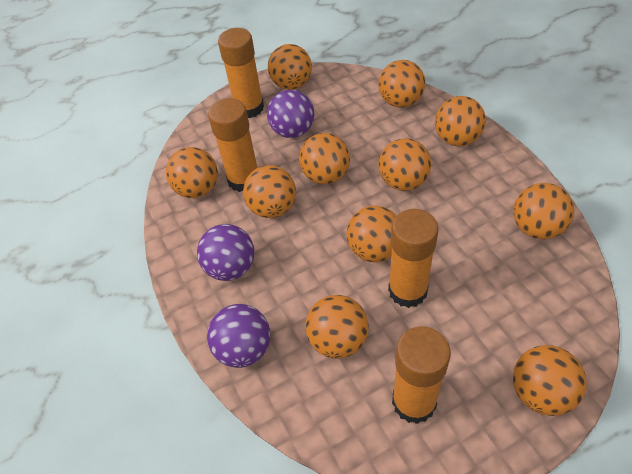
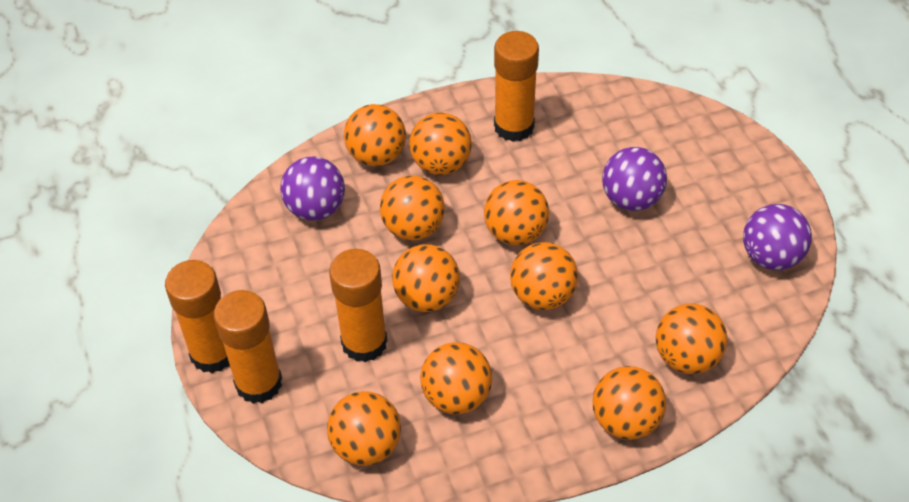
orange ball: [166,147,218,198] [243,165,296,218] [268,44,312,90] [299,133,350,184] [306,295,369,359] [346,206,397,262] [379,60,425,107] [379,138,431,191] [435,96,486,146] [513,183,574,239] [513,345,587,416] = 11 -> [327,391,401,466] [344,104,406,166] [380,175,445,241] [392,244,460,312] [409,113,472,175] [420,342,492,415] [484,180,549,245] [510,242,578,310] [592,366,666,440] [656,304,728,374] = 10

